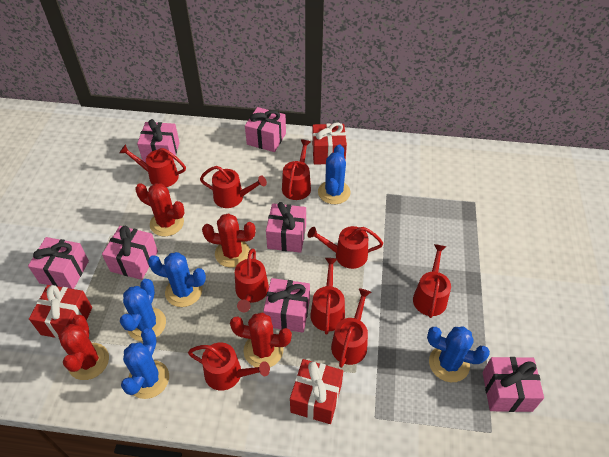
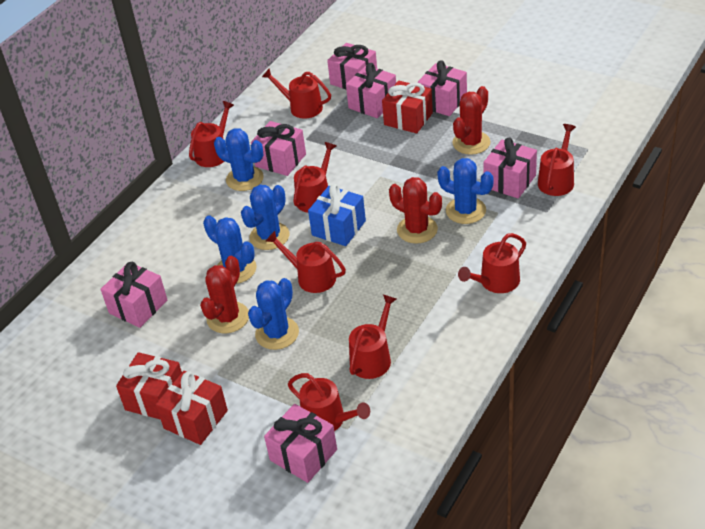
blue gift: none = 0 -> [308,184,366,246] = 1
red cactus: [58,315,109,380] [135,183,185,236] [202,213,256,268] [230,312,292,367] = 4 -> [200,256,249,333] [389,177,442,244] [452,86,490,155] = 3
red watering can: [119,144,186,187] [188,342,270,391] [200,166,267,208] [235,249,269,312] [282,139,311,200] [308,226,383,269] [310,258,345,335] [331,288,371,368] [413,244,451,318] = 9 -> [189,101,234,167] [262,68,331,119] [266,231,346,293] [288,373,370,431] [293,142,336,213] [349,295,396,379] [458,233,526,293] [538,124,576,196] = 8

